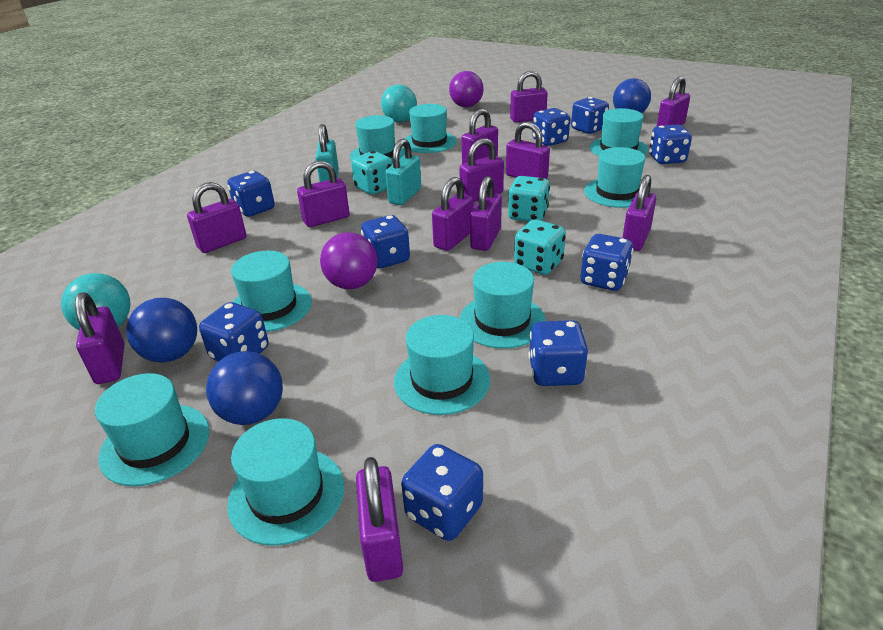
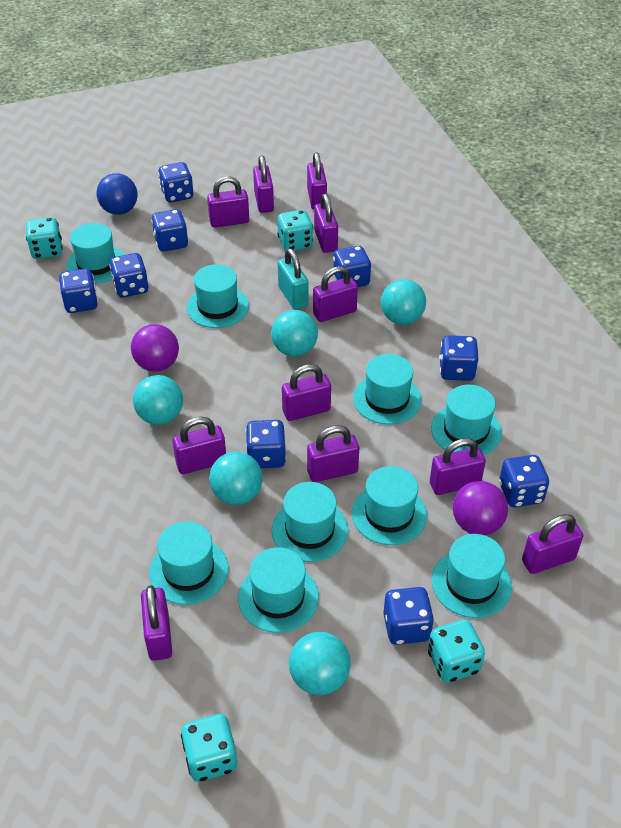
blue ball: [126,298,197,363] [206,351,283,425] [613,78,651,113] = 3 -> [96,173,138,215] = 1
purple padlock: [75,292,125,384] [187,182,247,253] [297,161,350,227] [356,457,403,582] [432,177,473,251] [459,138,504,202] [462,109,498,164] [470,176,502,251] [506,122,550,179] [510,71,548,122] [622,175,656,251] [657,76,690,126] = 12 -> [141,585,172,661] [173,416,226,474] [207,176,249,228] [253,155,274,213] [282,364,331,421] [307,152,327,209] [307,425,359,482] [313,266,358,322] [314,194,338,253] [430,438,486,495] [522,514,583,574] = 11
turquoise ball: [61,273,131,330] [381,85,417,122] = 2 -> [133,375,183,425] [209,452,262,505] [271,310,318,357] [289,632,351,695] [381,279,426,325] = 5
turquoise dice: [351,151,393,195] [508,176,550,222] [514,219,566,275] = 3 -> [26,217,63,259] [181,714,237,782] [278,210,313,251] [428,619,485,683] = 4
turquoise padlock: [315,124,339,182] [385,139,421,205] = 2 -> [278,248,309,310] = 1

